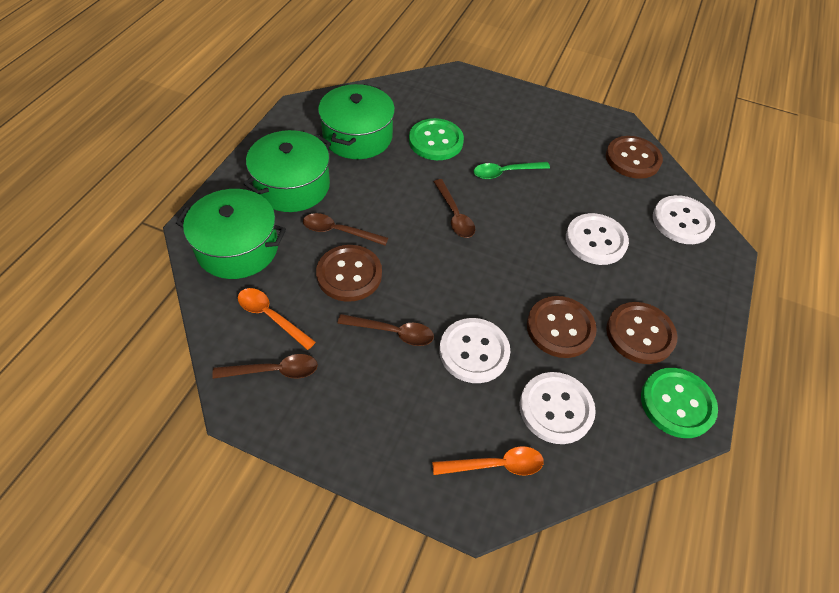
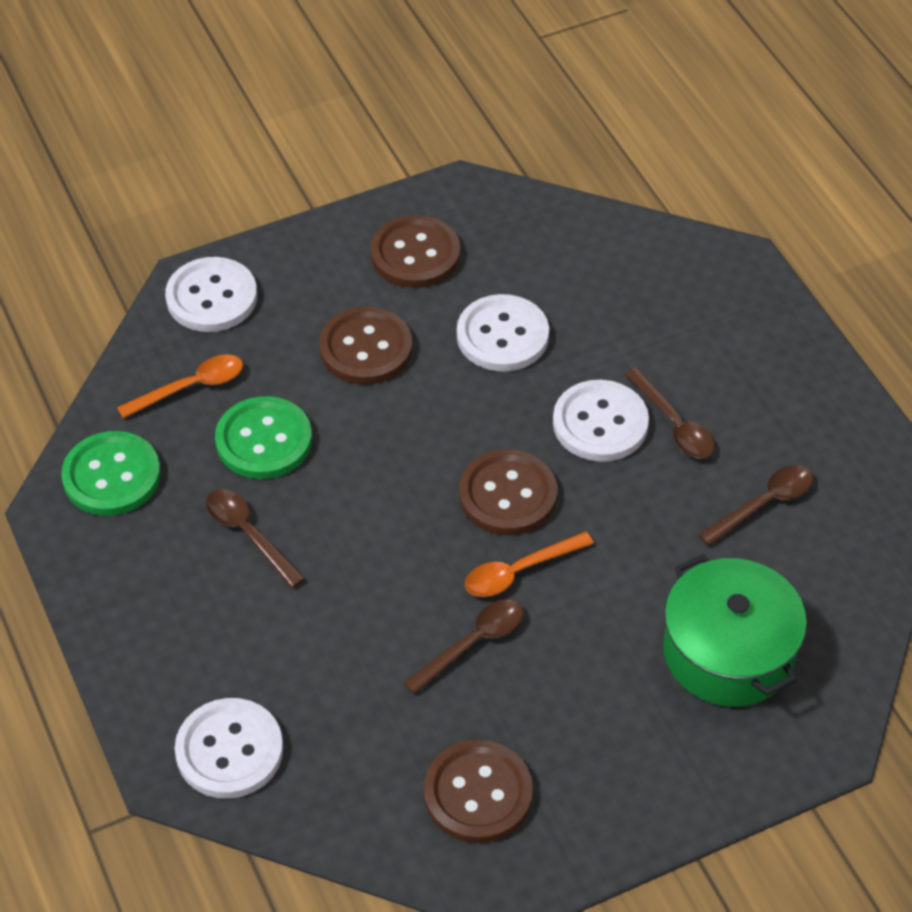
green pot: [176,189,286,279] [243,130,331,212] [318,84,395,159] = 3 -> [663,554,807,707] = 1
green spoon: [474,162,550,179] = 1 -> none = 0

